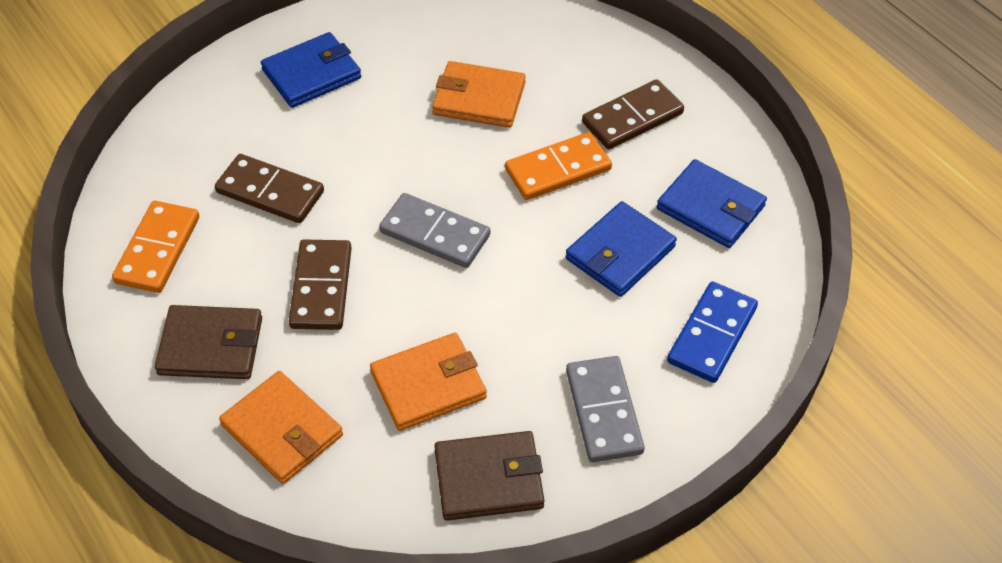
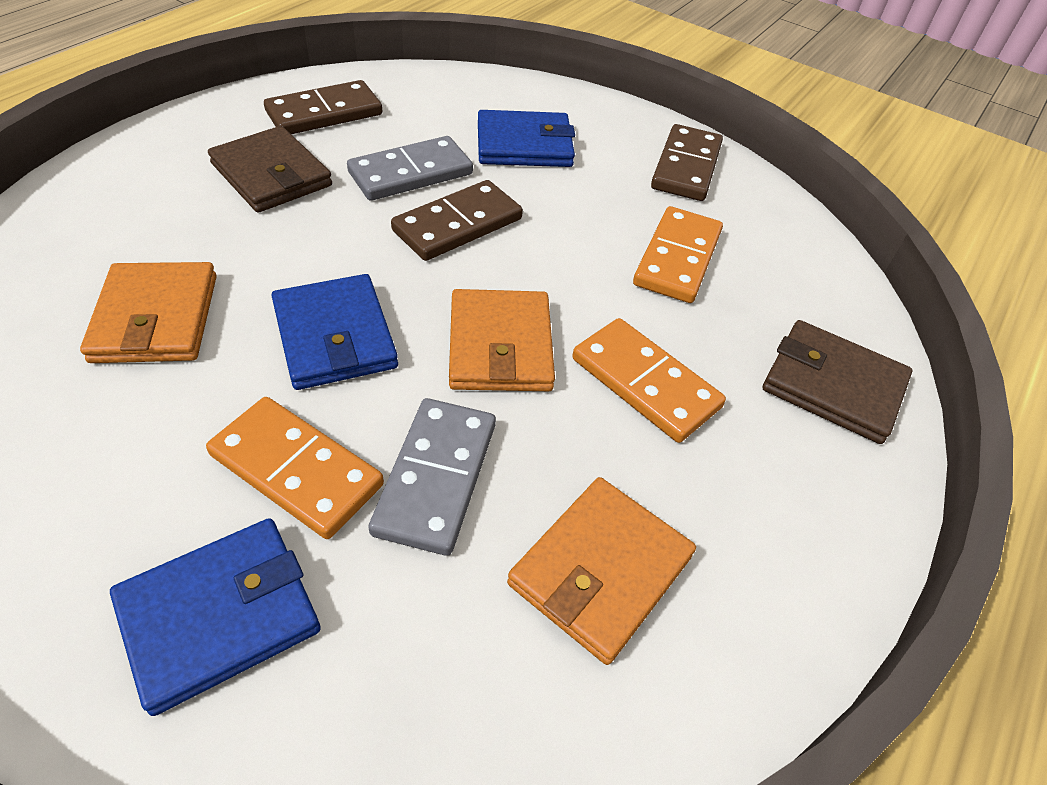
blue domino: [667,281,758,383] = 1 -> none = 0
orange domino: [112,201,199,293] [505,132,612,200] = 2 -> [206,397,384,539] [573,318,726,443] [633,206,723,303] = 3

